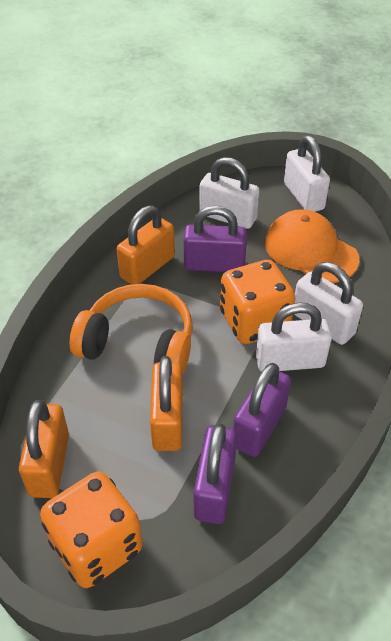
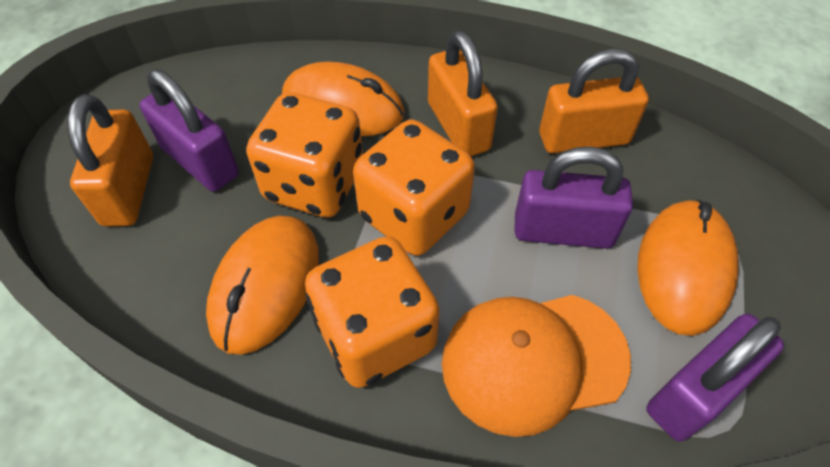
orange dice: [40,471,143,588] [220,260,295,344] = 2 -> [247,92,363,217] [305,236,440,388] [353,120,475,256] = 3
orange headphones: [70,284,193,375] = 1 -> none = 0
orange mouse: none = 0 -> [206,216,319,355] [282,62,404,136] [637,200,739,336] = 3
white padlock: [199,157,259,229] [256,302,332,372] [284,135,330,212] [294,262,363,345] = 4 -> none = 0

